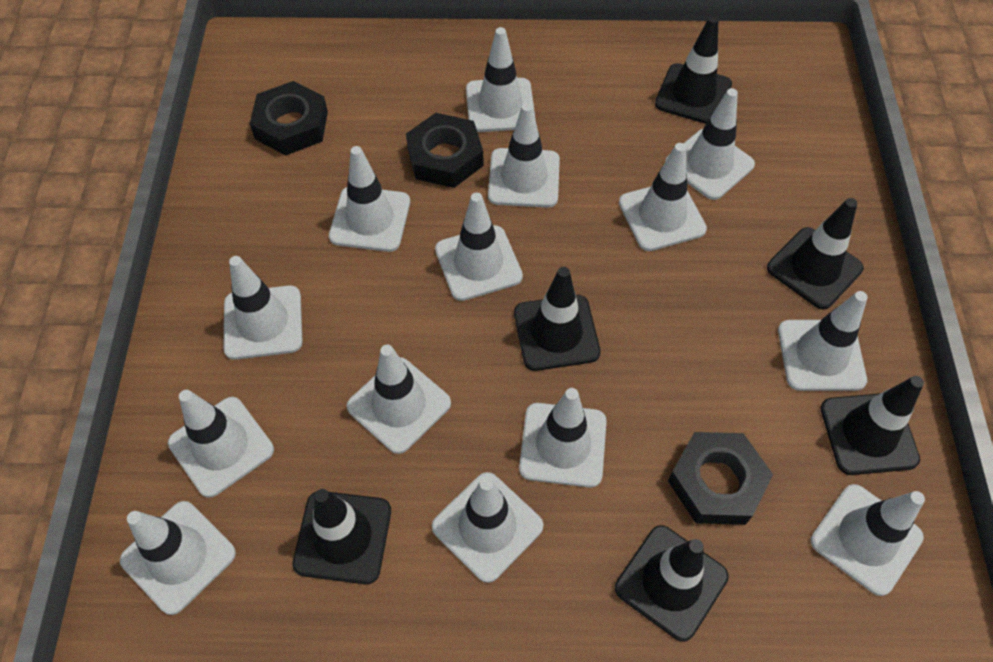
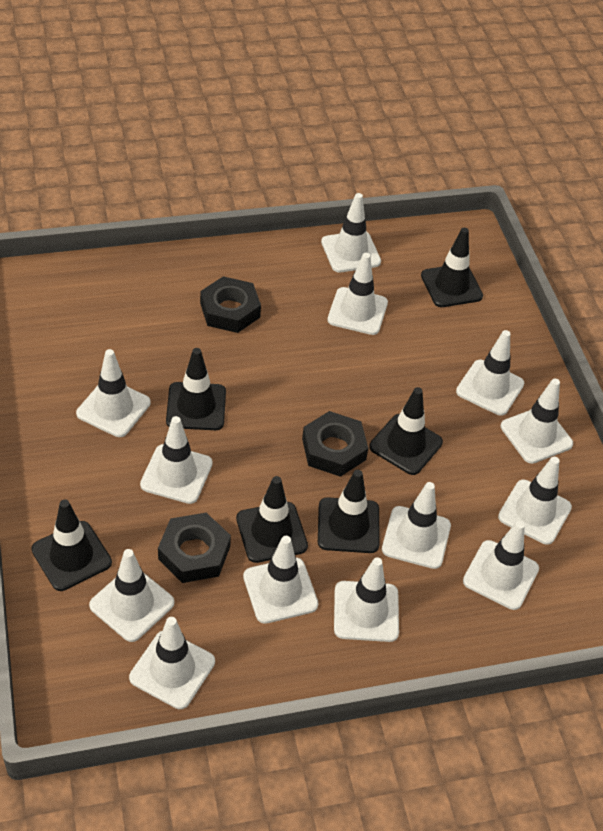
white traffic cone: [120,501,236,615] [168,390,274,498] [224,256,302,360] [329,146,410,252] [347,345,451,454] [432,472,543,583] [435,193,523,301] [466,27,536,132] [488,103,560,208] [519,388,607,488] [619,143,707,251] [665,88,755,200] [778,291,868,391] [811,484,925,596] = 14 -> [76,349,151,437] [89,549,174,642] [129,617,215,709] [140,416,213,504] [243,536,318,624] [321,193,381,273] [327,253,388,335] [334,557,399,642] [382,482,451,569] [456,330,524,415] [463,521,539,610] [498,457,572,545] [501,379,573,464] = 13

